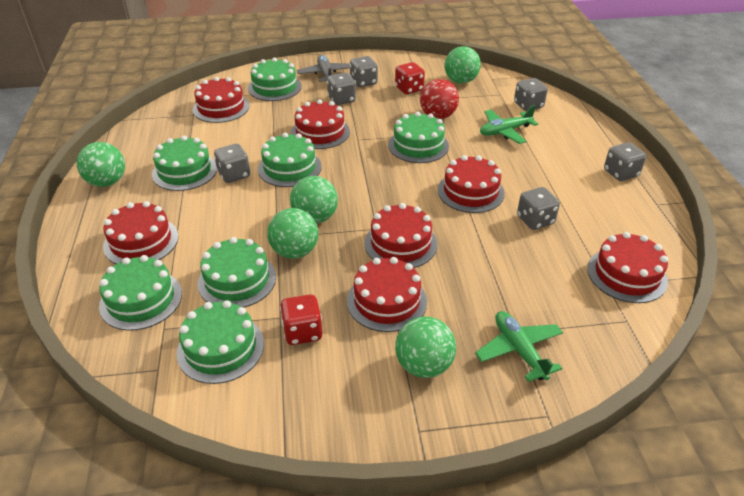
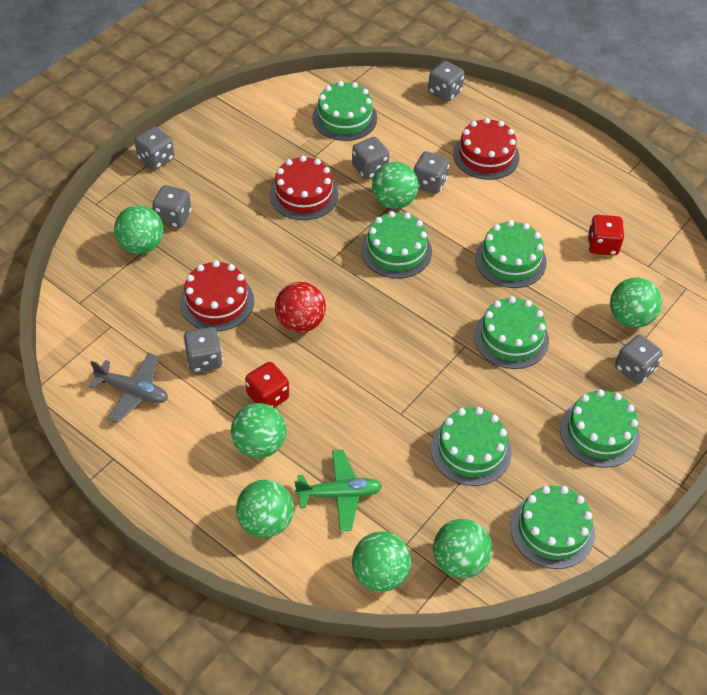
green ball: [77,142,125,187] [267,208,318,259] [290,176,338,224] [395,316,456,378] [444,46,481,84] = 5 -> [114,205,164,254] [231,403,286,458] [236,480,294,538] [352,531,411,592] [372,162,419,209] [433,519,492,578] [610,278,662,328] = 7
green plane: [475,311,563,382] [480,105,538,144] = 2 -> [294,450,382,532] = 1
grey dice: [214,144,250,183] [327,73,356,105] [350,56,378,87] [514,78,548,111] [517,187,560,230] [604,142,646,181] = 6 -> [135,126,174,170] [152,185,191,228] [183,327,223,372] [352,137,389,179] [414,151,449,194] [428,61,465,102] [615,335,663,384] = 7
red cake: [103,201,179,264] [193,77,249,123] [291,99,350,149] [347,257,427,332] [364,203,438,268] [438,155,505,213] [587,232,668,303] = 7 -> [180,261,254,332] [270,156,338,220] [453,118,520,180] = 3

